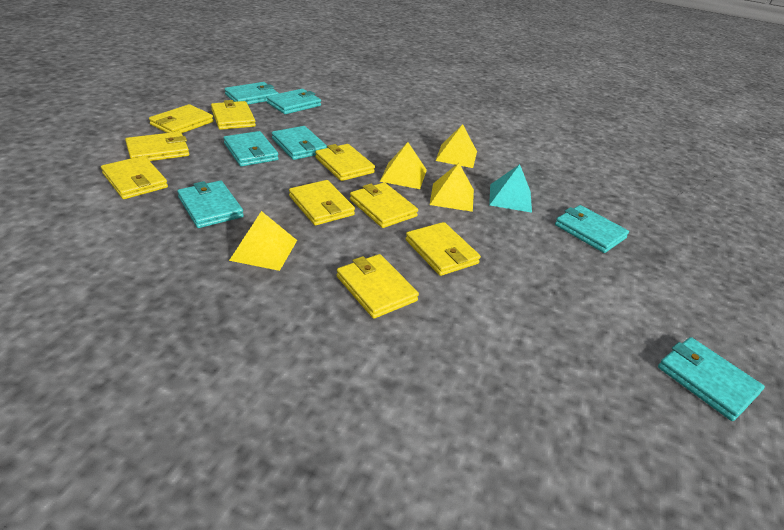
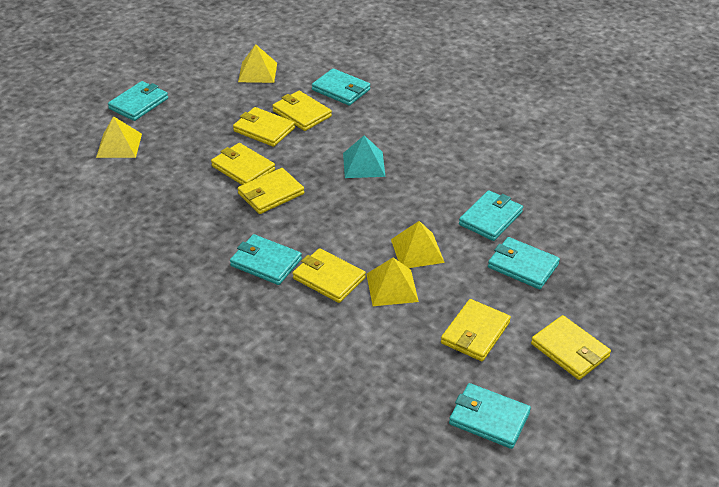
turquoise wallet: [177,181,244,228] [224,131,279,167] [225,82,279,105] [266,89,321,114] [272,126,327,160] [555,205,629,253] [658,337,765,421] = 7 -> [108,81,168,121] [230,234,302,285] [312,68,370,106] [449,383,531,449] [459,190,523,241] [488,237,560,289] = 6
yellow wallet: [101,156,168,199] [125,132,189,161] [149,104,213,133] [211,100,256,130] [289,180,355,225] [315,144,375,181] [337,254,419,319] [350,182,418,228] [406,222,481,276] = 9 -> [211,143,275,185] [233,107,295,147] [238,168,304,214] [272,91,332,131] [293,248,366,303] [441,299,511,361] [531,315,611,380] = 7

